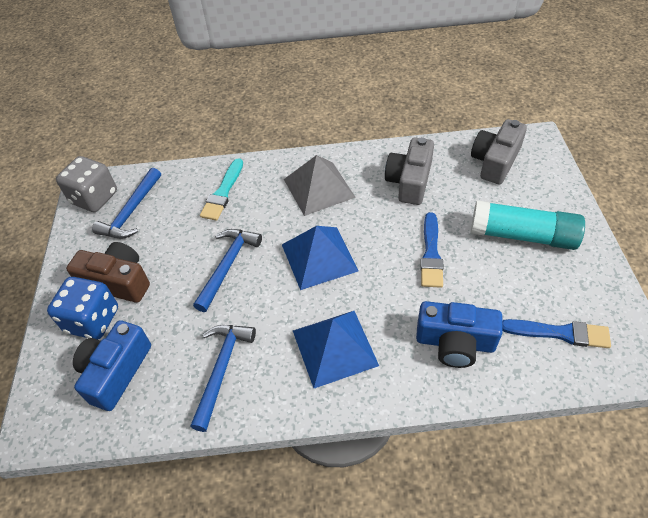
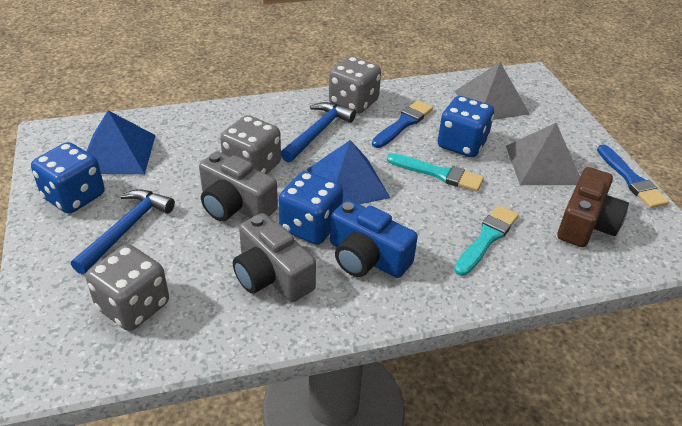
blue camera: [73,320,151,411] [416,301,503,368] = 2 -> [330,200,418,278] = 1
blue dice: [47,277,118,340] = 1 -> [31,142,105,214] [278,171,343,245] [438,96,494,157] = 3
blue hammer: [92,168,161,239] [190,325,256,432] [193,229,262,312] = 3 -> [71,189,175,274] [281,102,356,163] = 2
grey dice: [56,156,117,212] = 1 -> [86,244,169,331] [220,115,281,174] [329,56,381,114] = 3
grey pyramid: [284,155,356,216] = 1 -> [454,62,530,120] [506,123,580,185] = 2
turquoise brush: [200,159,243,221] = 1 -> [387,153,484,192] [454,205,519,276] = 2
turquoise glue stick: [471,200,585,250] = 1 -> none = 0

